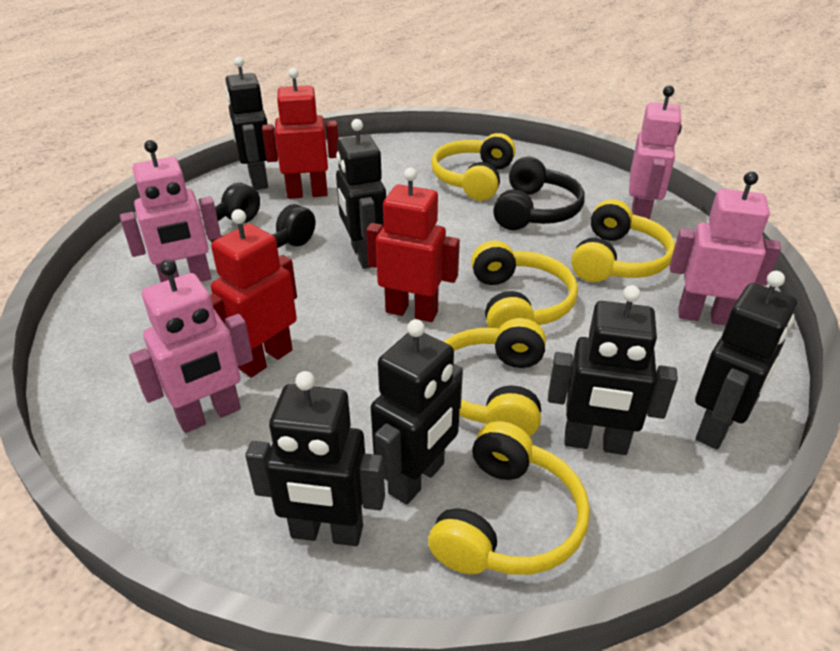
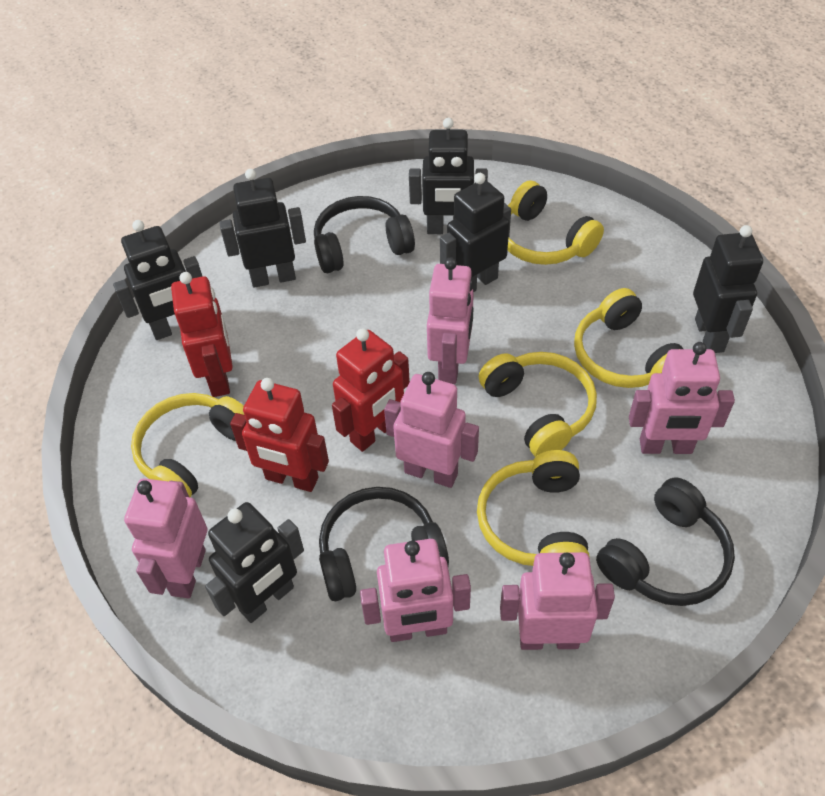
black headphones: [210,183,315,248] [493,157,585,230] = 2 -> [314,196,415,273] [319,487,449,601] [596,477,735,606] = 3
pink robot: [120,140,221,282] [129,259,253,433] [629,86,682,219] [670,172,781,325] = 4 -> [124,478,207,599] [360,539,471,642] [384,372,479,488] [427,258,474,384] [500,552,615,650] [629,342,735,454] = 6

